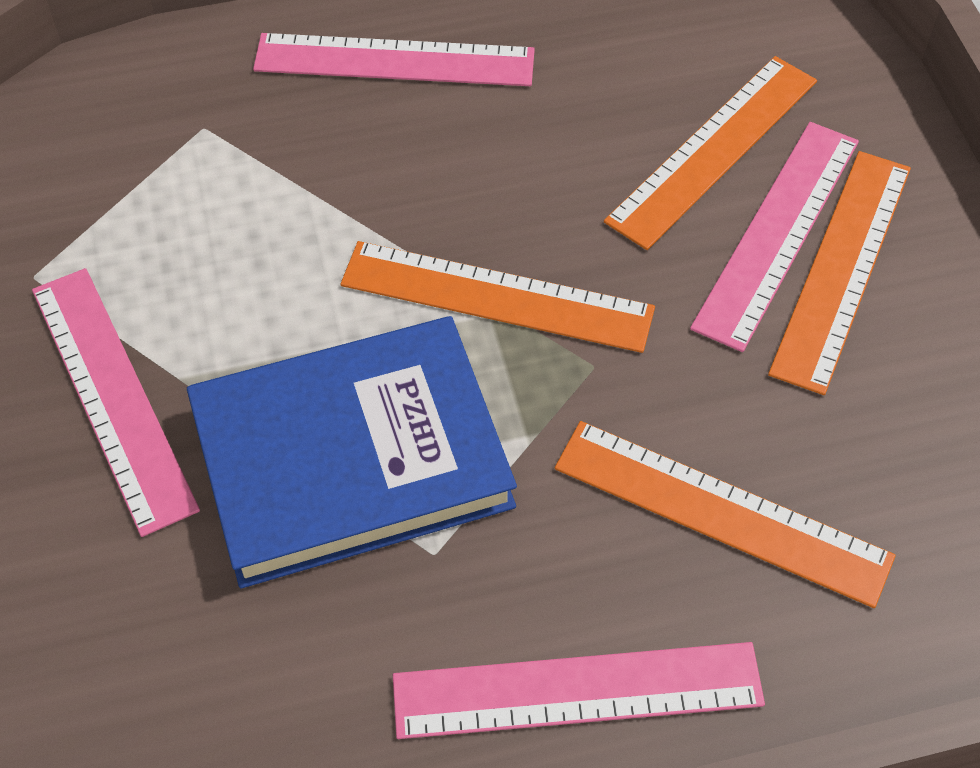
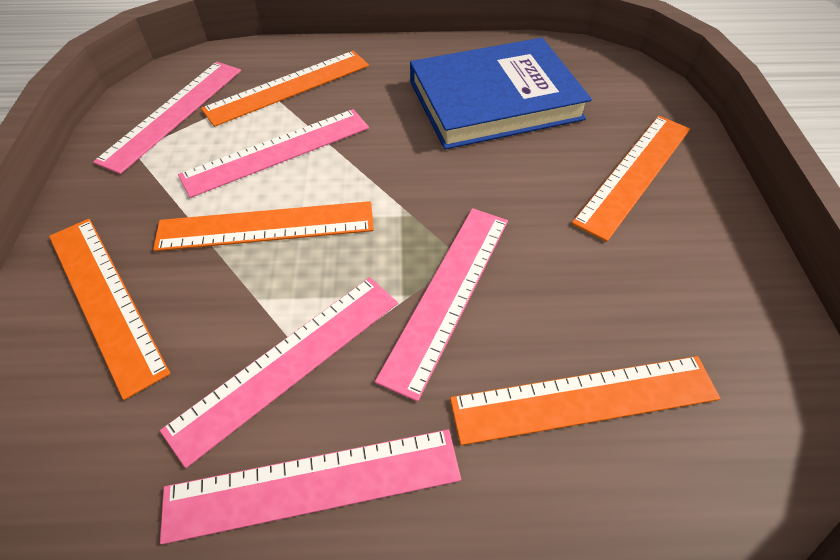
orange ruler: [341,241,655,353] [555,421,896,608] [604,56,817,250] [768,151,911,395] = 4 -> [49,219,170,400] [153,201,374,251] [201,51,369,127] [450,356,721,445] [572,116,690,242] = 5
pink ruler: [32,268,200,537] [253,33,535,86] [393,642,765,739] [690,122,859,352] = 4 -> [93,62,241,174] [160,277,398,468] [160,429,461,544] [178,109,369,198] [375,208,508,402] = 5

